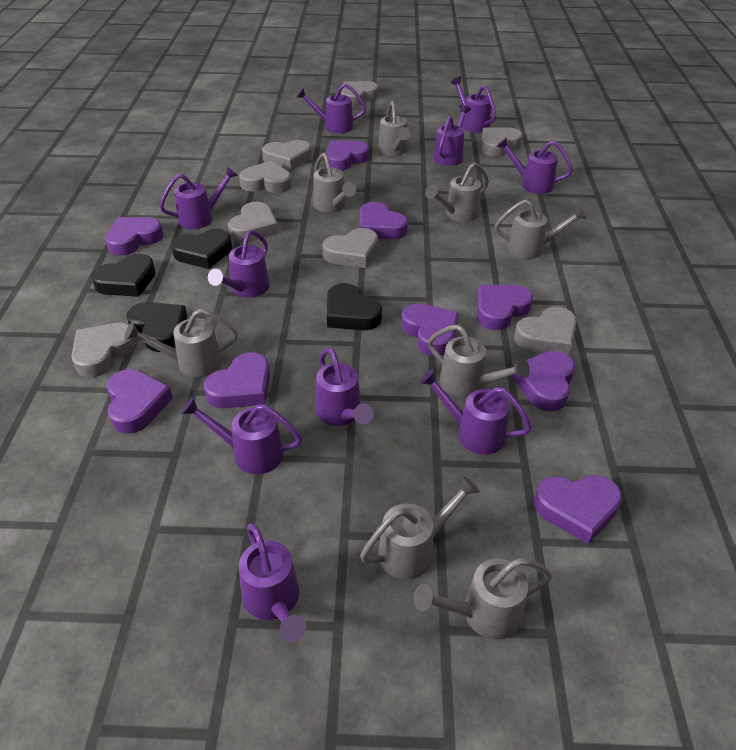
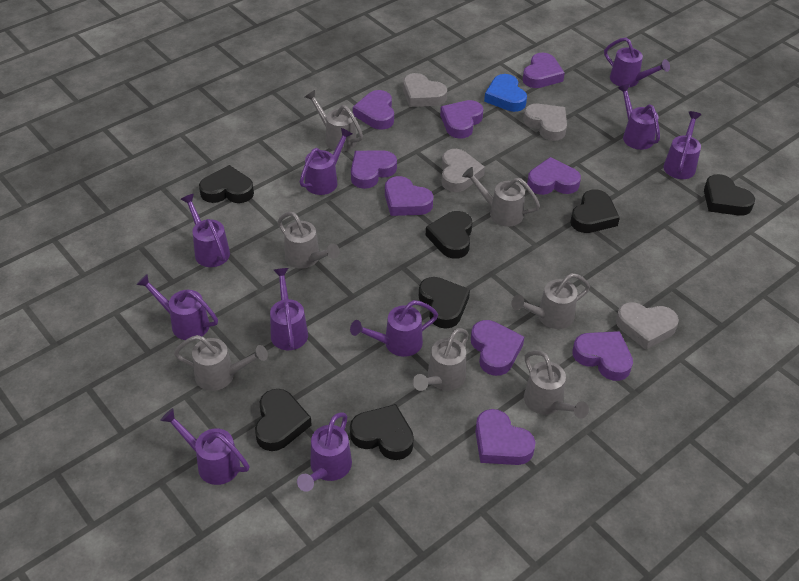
black heart: [91,254,156,297] [126,302,187,352] [171,229,232,269] [327,283,382,330] = 4 -> [199,165,254,203] [255,389,312,451] [350,404,414,460] [419,277,470,329] [426,211,473,259] [570,189,620,233] [704,174,755,216] = 7
blue heart: none = 0 -> [484,74,527,112] = 1
grey heart: [72,323,138,377] [228,202,278,242] [239,161,292,193] [262,140,312,171] [322,228,378,268] [341,81,378,106] [481,128,523,157] [514,307,577,356] = 8 -> [403,73,447,107] [441,149,485,192] [523,104,567,141] [616,302,679,350] = 4
grey watering can: [124,309,238,377] [313,153,356,213] [360,476,480,579] [378,101,410,156] [413,558,552,640] [425,162,489,222] [428,325,530,397] [495,199,586,259] = 8 -> [174,335,268,391] [278,212,340,269] [305,90,363,151] [413,328,469,391] [462,167,540,227] [511,273,590,329] [524,351,589,419] = 7

